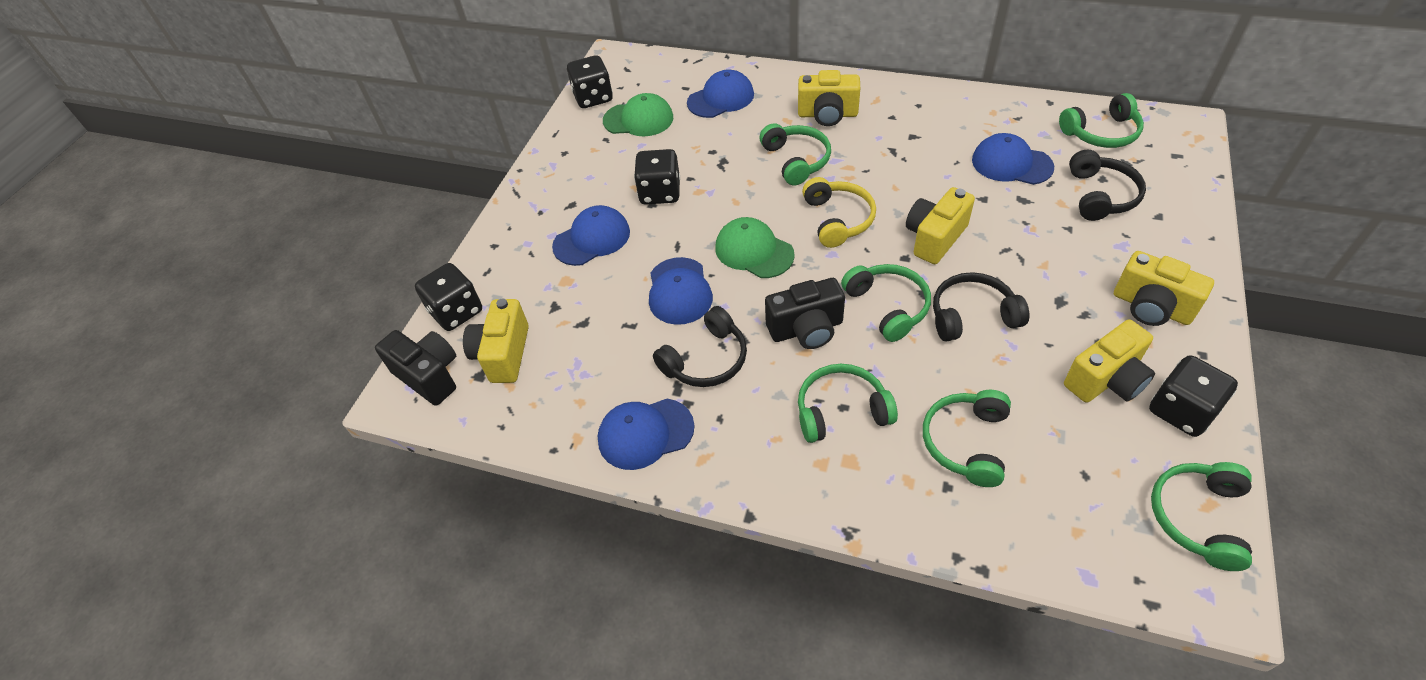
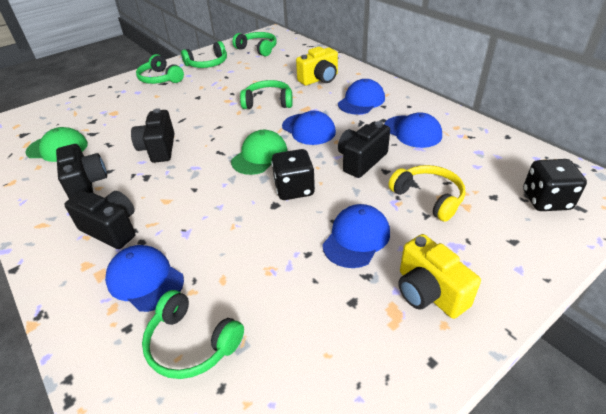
black camera: [375,330,456,406] [765,278,845,349] = 2 -> [56,144,107,199] [64,191,136,249] [131,108,175,163] [338,121,390,178] = 4
black dice: [415,263,482,331] [567,55,613,108] [634,149,680,205] [1149,355,1238,437] = 4 -> [271,149,315,200] [523,159,587,211] = 2
black headphones: [653,306,747,387] [933,272,1030,341] [1069,150,1146,221] = 3 -> none = 0
green headphones: [759,123,831,186] [798,364,898,443] [841,264,931,342] [923,390,1011,487] [1059,93,1144,148] [1151,462,1252,571] = 6 -> [136,54,184,84] [142,290,244,379] [181,41,227,68] [232,32,277,56] [240,80,293,109] = 5
yellow camera: [463,298,529,383] [798,70,860,126] [906,187,975,264] [1064,319,1155,403] [1114,251,1214,326] = 5 -> [296,47,338,86] [398,234,481,319] = 2

